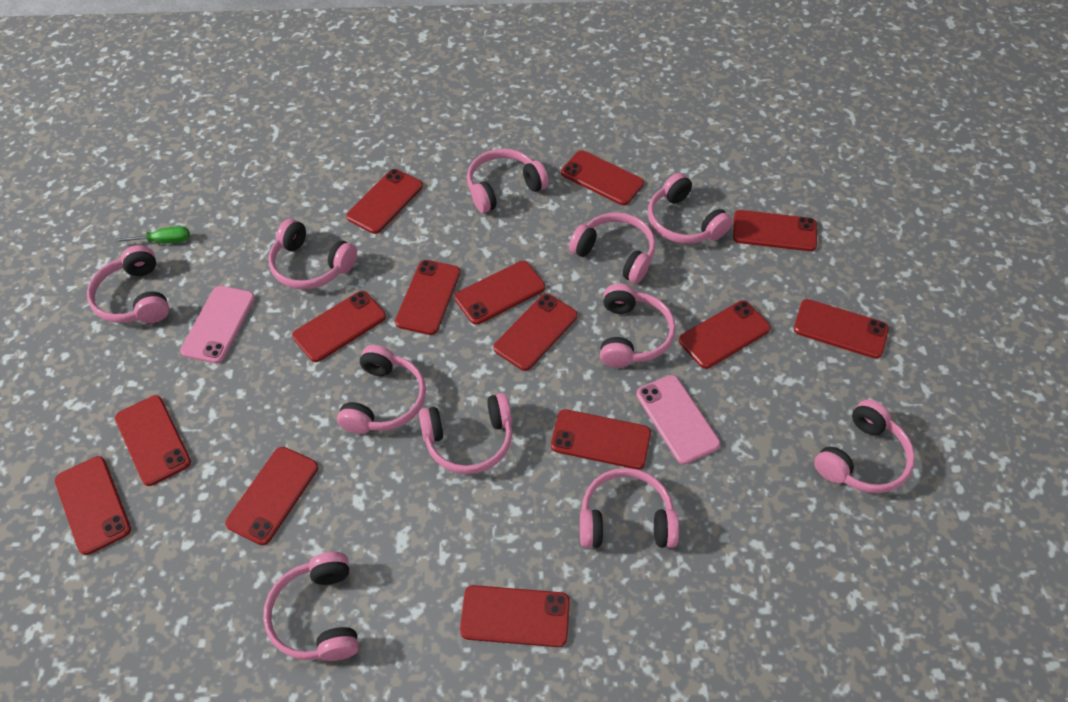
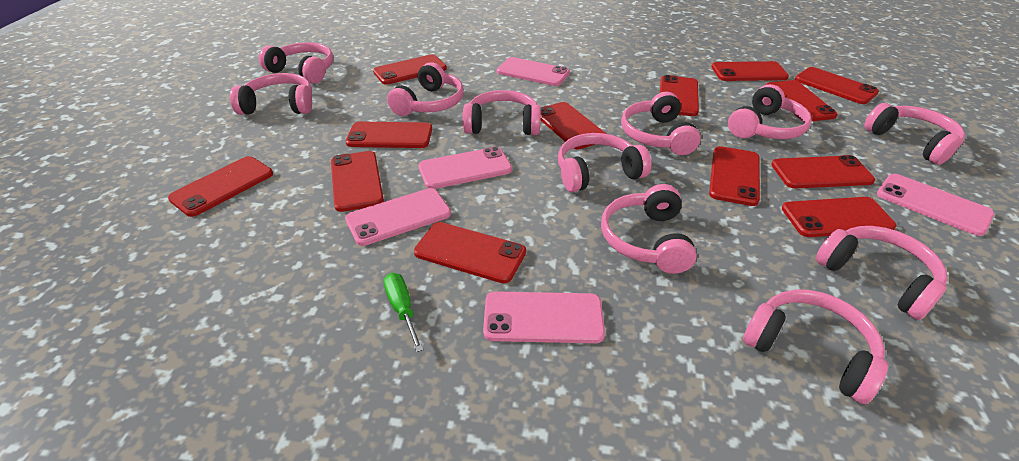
pink phone: [180,286,255,364] [636,375,720,464] = 2 -> [345,188,451,246] [418,147,512,189] [483,291,605,343] [497,57,570,86] [877,174,994,236] = 5
red phone: [55,456,131,555] [115,395,191,486] [225,447,318,545] [292,291,386,362] [346,169,423,234] [395,260,460,335] [455,261,545,325] [460,585,570,647] [493,294,578,371] [551,409,651,469] [561,150,644,205] [679,300,771,369] [733,210,817,251] [794,299,889,359] = 14 -> [168,156,273,217] [331,151,384,212] [346,121,432,148] [373,54,447,85] [414,222,526,283] [541,102,606,149] [660,75,699,116] [709,146,760,206] [711,61,789,81] [766,80,838,121] [771,155,875,188] [782,197,896,237] [795,67,879,104] = 13

